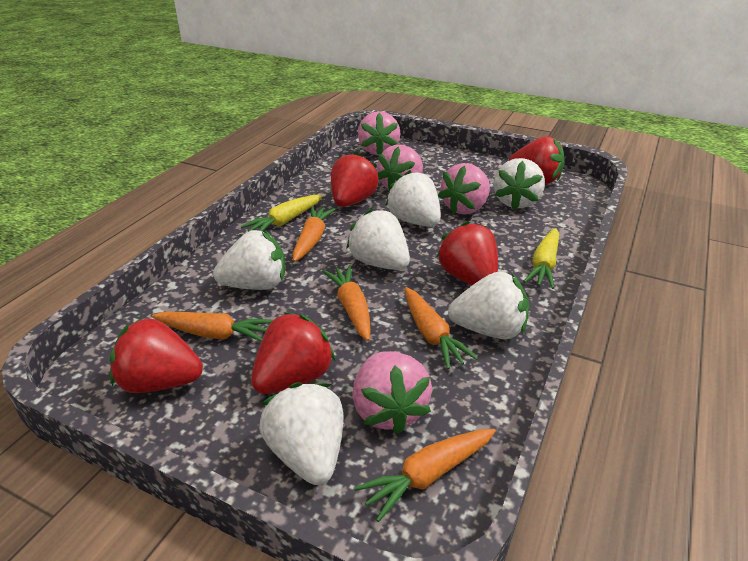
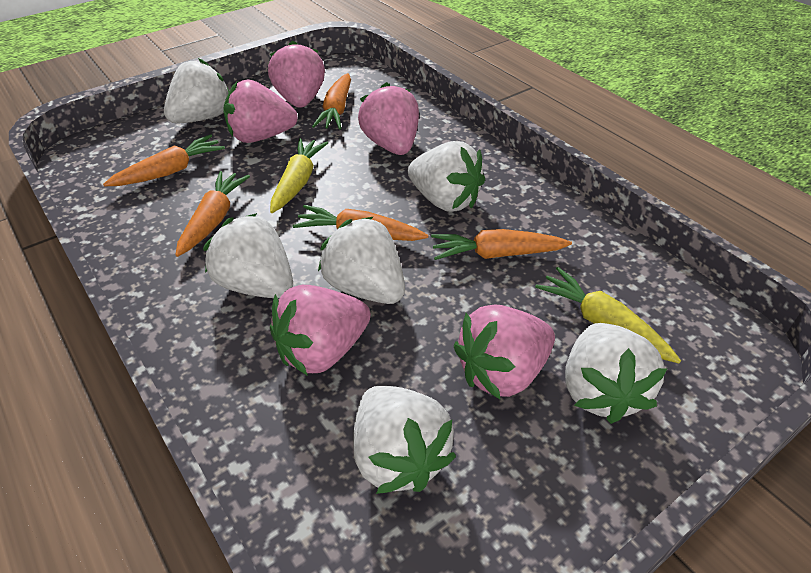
pink strawberry: [352,351,432,434] [358,111,400,155] [377,144,423,191] [438,163,490,215] = 4 -> [223,79,298,143] [268,40,325,108] [270,285,371,376] [358,82,419,155] [454,305,555,399] = 5
red strawberry: [110,317,203,393] [251,312,335,394] [331,152,379,207] [437,221,498,285] [509,136,565,184] = 5 -> none = 0

